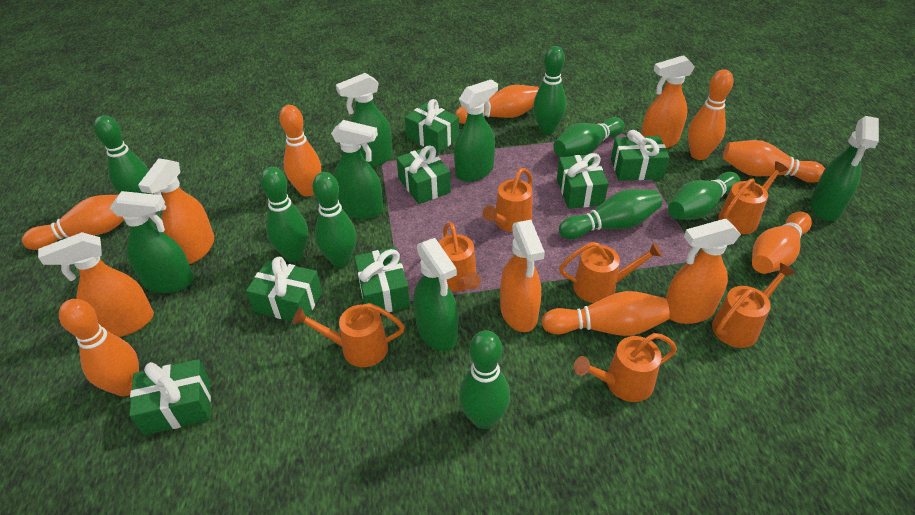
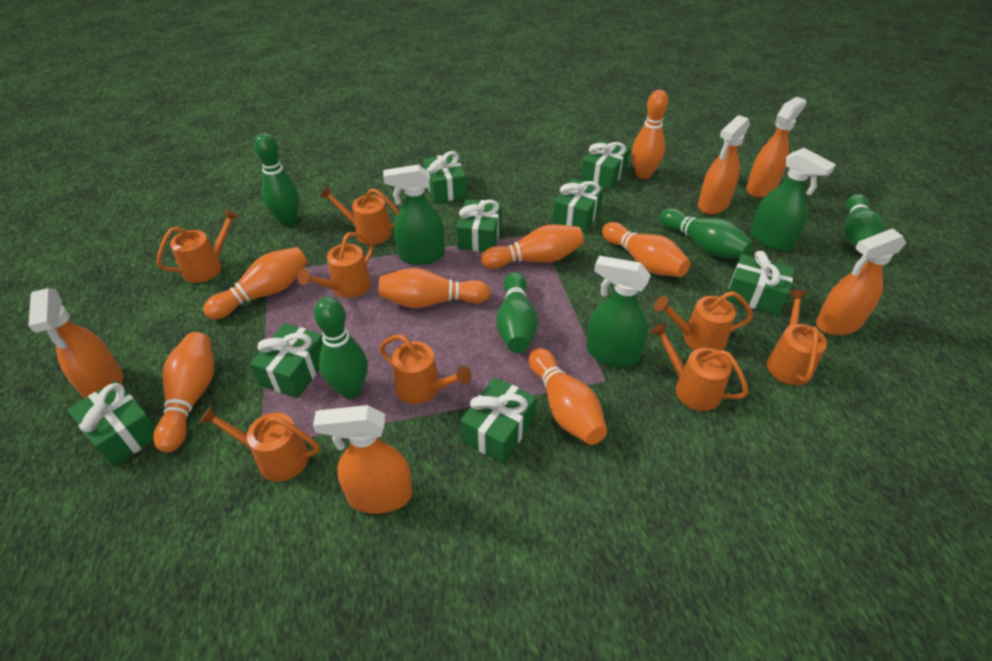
green bowling pin: [94,115,151,194] [260,167,308,262] [312,172,357,268] [459,330,510,429] [533,46,566,134] [553,117,625,157] [559,189,662,239] [668,172,741,220] = 8 -> [254,133,300,226] [314,297,368,399] [496,272,538,353] [659,208,753,258] [843,194,885,248] = 5
green gift: [129,359,211,435] [246,256,322,324] [354,247,410,314] [397,145,451,204] [405,99,459,153] [557,153,609,209] [611,130,669,181] = 7 -> [67,380,156,467] [250,323,323,398] [423,151,467,203] [456,199,501,252] [460,377,536,463] [553,178,604,233] [581,140,630,190] [726,251,794,315] = 8
green spray bottle: [110,191,194,293] [331,120,383,219] [336,73,393,168] [413,238,458,351] [454,80,498,182] [810,116,879,221] = 6 -> [383,164,445,265] [586,256,651,367] [750,148,836,251] = 3
orange bowling pin: [22,195,124,250] [59,299,139,397] [279,105,321,196] [455,85,539,124] [541,291,670,336] [688,69,733,160] [723,140,825,183] [752,212,812,274] = 8 -> [153,332,214,452] [203,247,308,319] [378,268,491,308] [481,224,584,269] [529,348,607,445] [602,222,690,277] [632,90,668,179] = 7
orange watering can: [292,303,405,367] [438,222,481,292] [483,168,533,232] [559,242,662,303] [574,333,677,402] [712,263,795,348] [718,161,788,234] = 7 -> [157,209,239,283] [199,406,319,482] [297,232,373,298] [319,186,399,245] [380,334,471,404] [650,322,748,411] [654,291,753,351] [767,290,827,385] = 8

